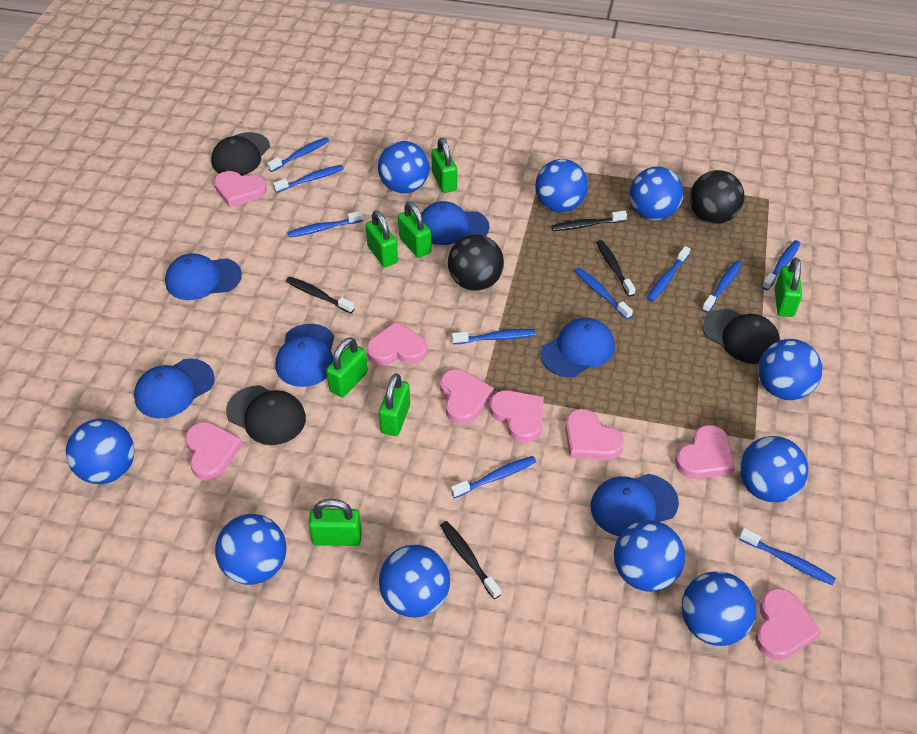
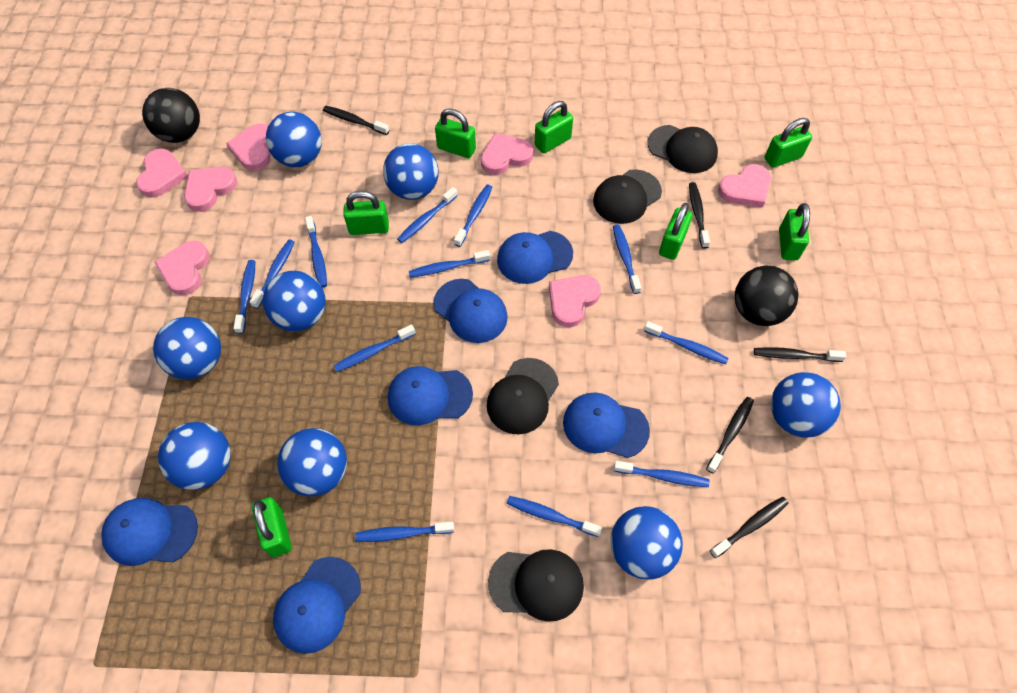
black cap: [211,132,270,176] [226,385,306,445] [702,309,780,364] = 3 -> [487,358,559,435] [488,549,584,622] [593,169,662,224] [648,125,718,173] = 4
black toothbrush: [286,277,354,314] [440,521,501,599] [551,211,627,231] [596,240,635,297] = 4 -> [323,106,389,135] [689,182,710,249] [706,397,754,474] [710,497,788,558] [754,347,846,362] = 5
blue ball: [66,419,135,484] [215,514,286,585] [378,141,430,193] [379,545,450,618] [535,159,588,212] [614,520,685,592] [630,167,683,220] [681,571,756,646] [740,436,808,502] [758,339,822,400] = 10 -> [153,317,221,379] [158,422,231,490] [263,271,326,332] [266,112,322,167] [277,428,347,496] [383,143,439,200] [610,506,683,580] [771,372,841,438] = 8
blue toothbrush: [267,137,329,172] [273,165,344,193] [288,211,363,238] [451,456,536,498] [452,329,536,344] [575,268,633,319] [647,246,690,302] [702,260,742,313] [739,528,836,585] [762,240,800,290] = 10 -> [233,260,255,334] [250,240,295,309] [305,216,327,288] [334,324,416,372] [355,522,454,542] [397,187,458,243] [409,250,490,277] [454,185,493,247] [507,496,602,537] [613,224,641,294] [614,461,710,487] [644,321,729,364] = 12
pink heart: [185,422,243,481] [214,171,267,208] [366,322,428,366] [440,369,494,424] [490,390,544,443] [565,409,624,460] [675,425,735,479] [755,588,822,660] = 8 -> [136,149,188,198] [155,241,210,295] [184,167,237,212] [226,124,271,171] [481,133,534,175] [549,275,601,327] [718,164,771,208] = 7

